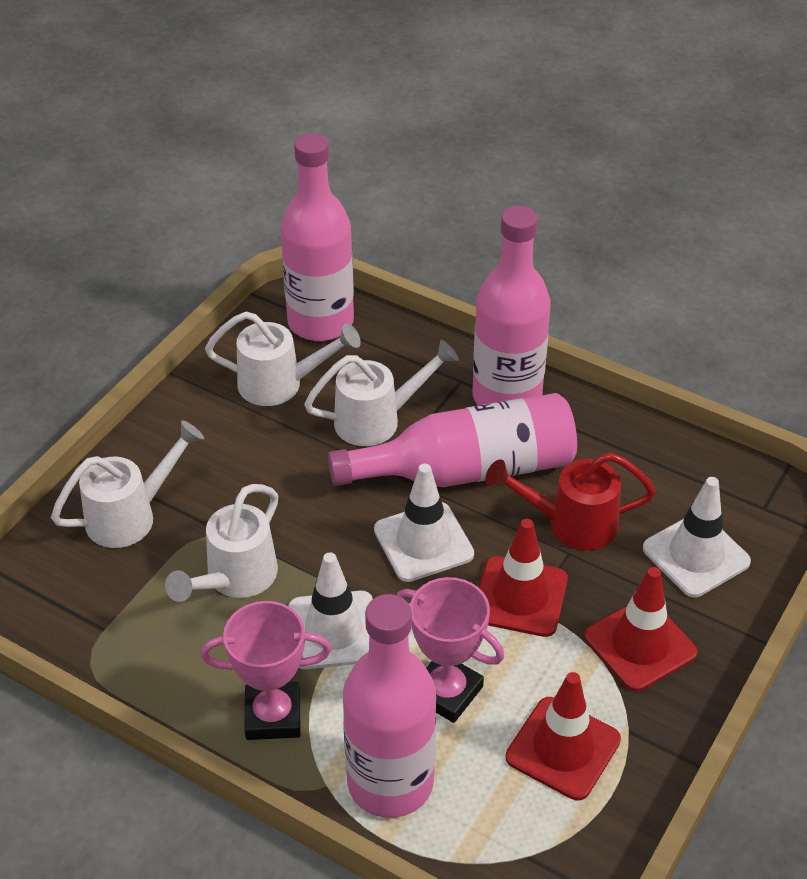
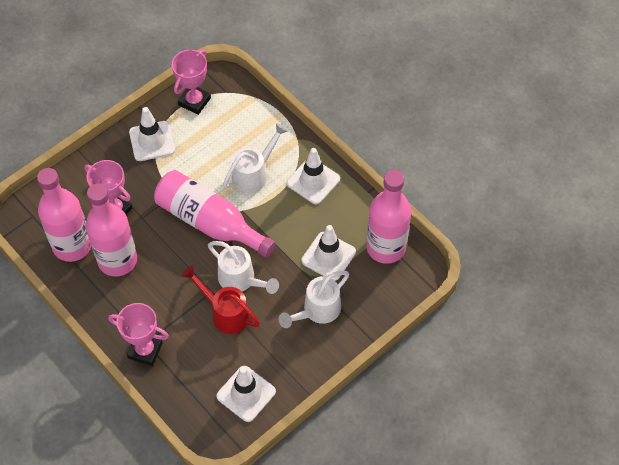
pink trophy: [200,601,332,740] [397,577,504,723] = 2 -> [84,160,133,215] [108,303,169,366] [172,49,211,115] = 3
red traffic cone: [479,519,568,637] [506,672,621,800] [584,567,697,691] = 3 -> none = 0
white traffic cone: [289,552,373,669] [374,464,474,582] [643,477,751,597] = 3 -> [129,107,175,161] [216,366,276,422] [287,148,340,204] [301,225,356,281] = 4
white watering can: [51,420,204,548] [165,484,278,602] [205,311,361,406] [304,340,459,446] = 4 -> [208,241,279,294] [223,123,288,193] [279,271,349,328] = 3

